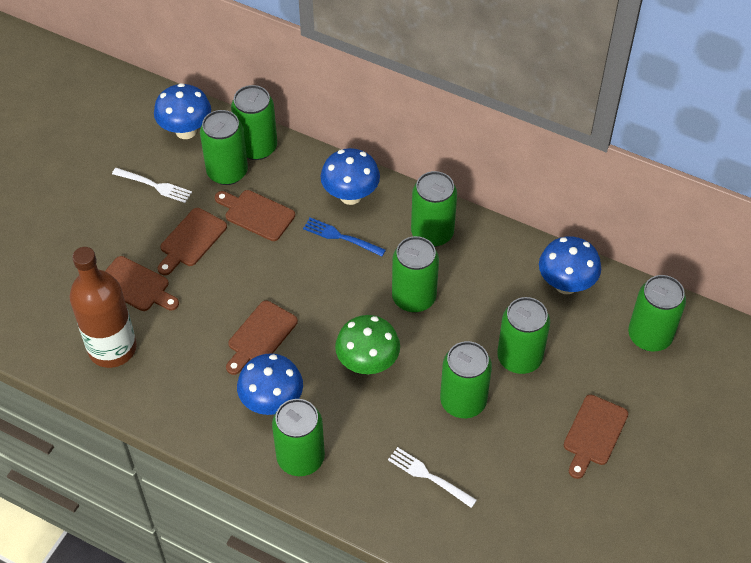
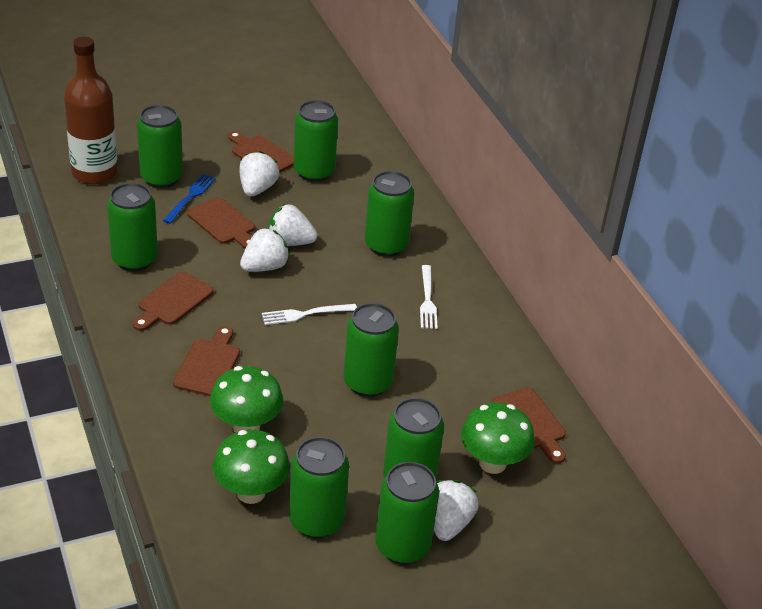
blue mushroom: [154,83,211,139] [237,353,303,415] [321,148,380,205] [539,236,601,294] = 4 -> none = 0
green mushroom: [335,315,400,374] = 1 -> [210,366,283,433] [213,430,290,504] [461,402,535,474] = 3
white strawberry: none = 0 -> [239,151,279,197] [240,228,290,272] [268,205,317,246] [434,480,479,541] = 4

